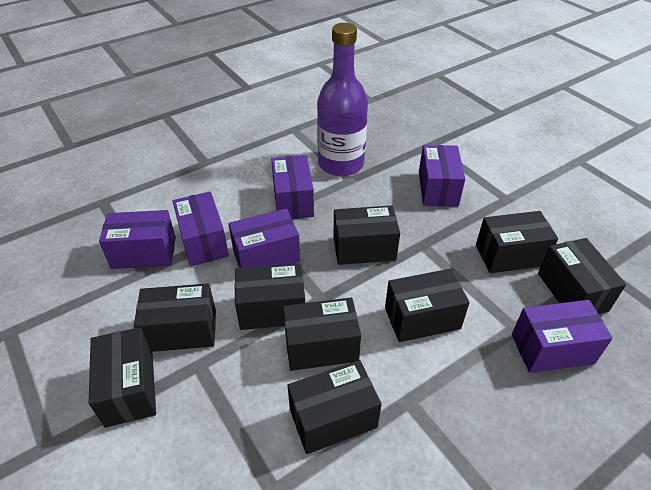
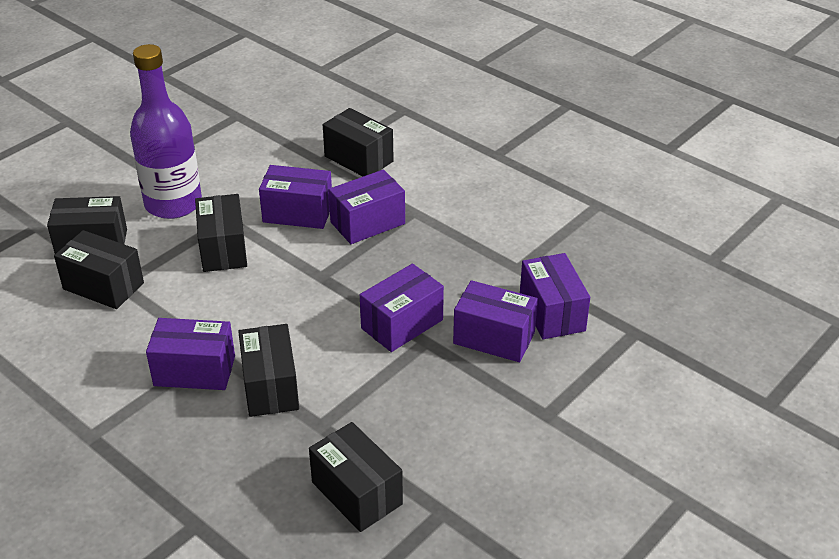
black box: [89,327,156,428] [134,283,216,352] [235,263,305,330] [283,297,361,371] [287,360,382,454] [333,205,400,265] [385,269,470,342] [476,211,558,273] [538,238,626,314] = 9 -> [47,196,127,254] [54,230,144,309] [195,194,247,272] [238,324,299,417] [309,422,403,532] [323,108,394,176] = 6

